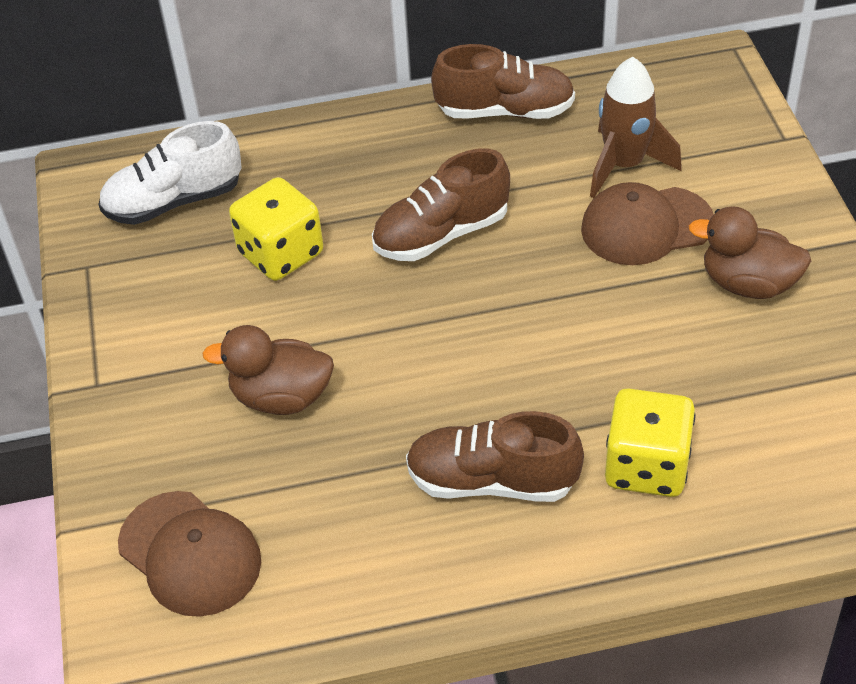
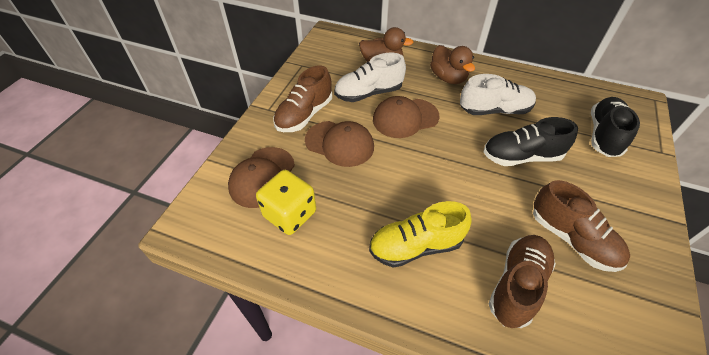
black shoe: none = 0 -> [483,117,578,166] [591,97,640,157] = 2
brown cap: [118,491,261,617] [581,182,714,265] = 2 -> [228,147,295,208] [305,121,374,167] [373,96,440,138] = 3
brown rocket: [590,57,682,198] = 1 -> none = 0
white shoe: [98,121,242,225] = 1 -> [334,53,406,102] [460,74,536,115] = 2
yellow dice: [229,177,323,281] [605,388,696,497] = 2 -> [256,170,316,235] = 1
yellow shoe: none = 0 -> [369,201,472,268] = 1

